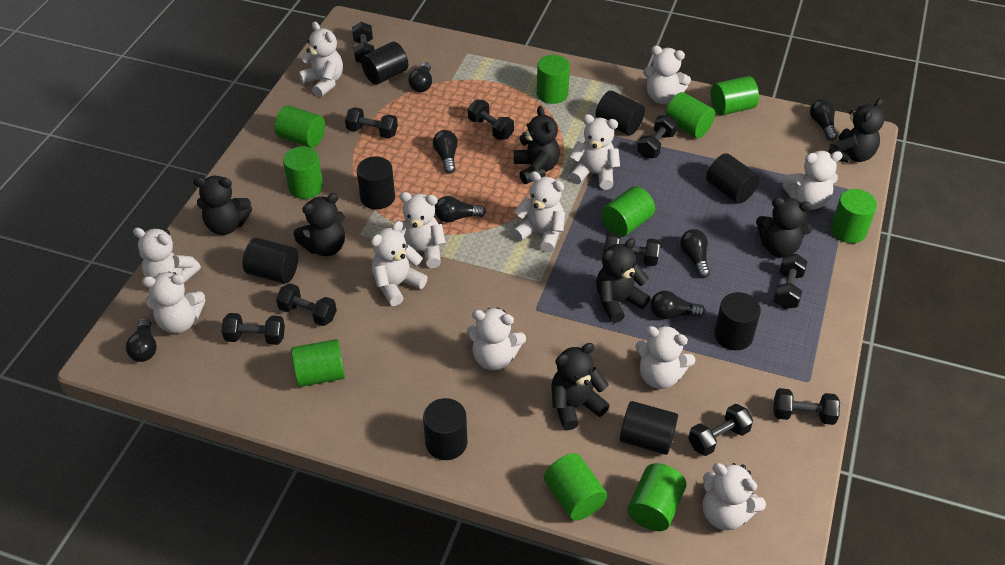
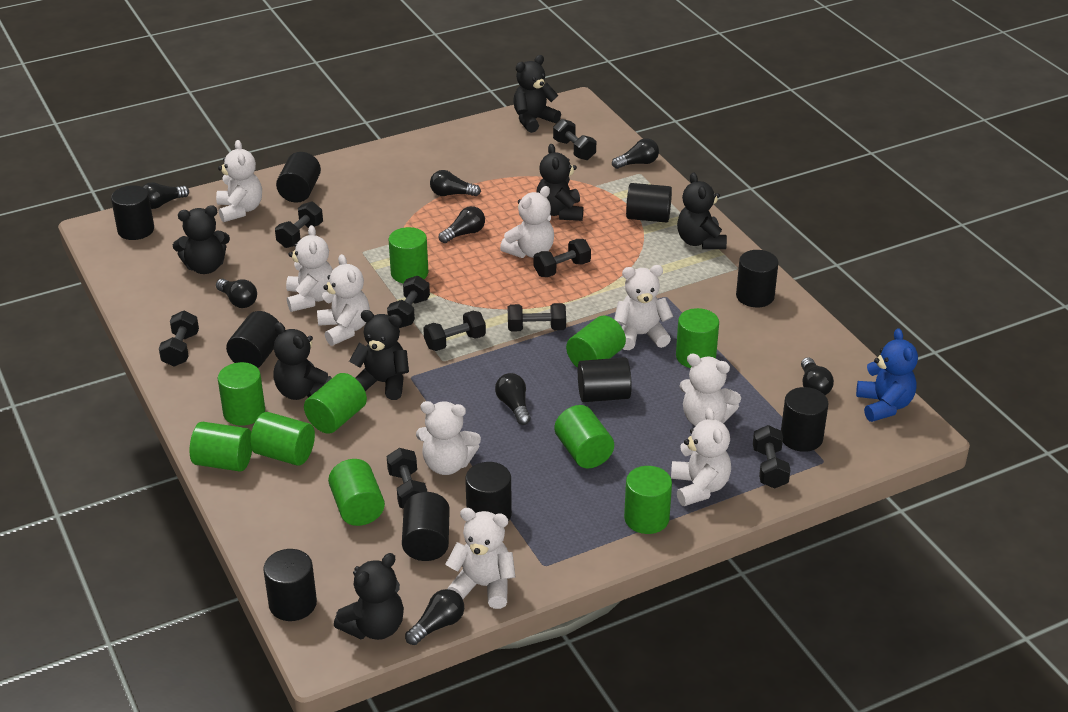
black cylinder: [243,238,298,284] [356,156,395,209] [361,42,408,85] [423,398,467,460] [595,90,645,135] [620,401,678,455] [706,153,760,204] [714,292,761,350] = 8 -> [111,185,154,240] [226,311,279,368] [263,549,317,621] [276,152,321,203] [402,492,450,561] [465,462,512,521] [578,357,632,402] [626,183,672,223] [736,250,779,307] [781,387,828,452] = 10
black dumbbell: [222,313,285,345] [276,283,337,326] [345,107,398,139] [352,22,374,63] [468,100,514,140] [604,232,661,266] [637,115,678,159] [688,404,753,456] [773,388,840,425] [774,254,808,309] = 10 -> [159,311,199,367] [275,201,323,248] [387,276,430,328] [387,448,427,509] [423,311,486,351] [508,303,566,332] [534,239,591,277] [553,119,596,160] [753,425,790,489] = 9
black light bulb: [126,318,157,362] [408,62,432,92] [433,130,458,174] [435,196,486,223] [650,290,705,319] [680,229,710,278] [810,99,837,141] = 7 -> [143,182,189,209] [216,279,257,308] [405,589,464,645] [430,170,481,196] [439,206,485,243] [495,373,531,425] [612,138,659,169] [801,357,834,395] = 8
blue teddy bear: none = 0 -> [856,328,918,422] = 1
white teddy bear: [133,227,201,283] [142,272,205,333] [299,21,343,97] [371,221,428,306] [398,192,446,268] [467,307,526,370] [512,171,565,253] [569,114,620,190] [635,326,695,389] [643,45,691,104] [703,463,766,531] [782,151,843,210] = 12 -> [216,140,262,222] [286,225,333,312] [317,254,370,346] [416,401,481,475] [446,508,515,609] [500,186,554,258] [614,265,673,350] [671,407,731,506] [679,354,741,426] = 9

